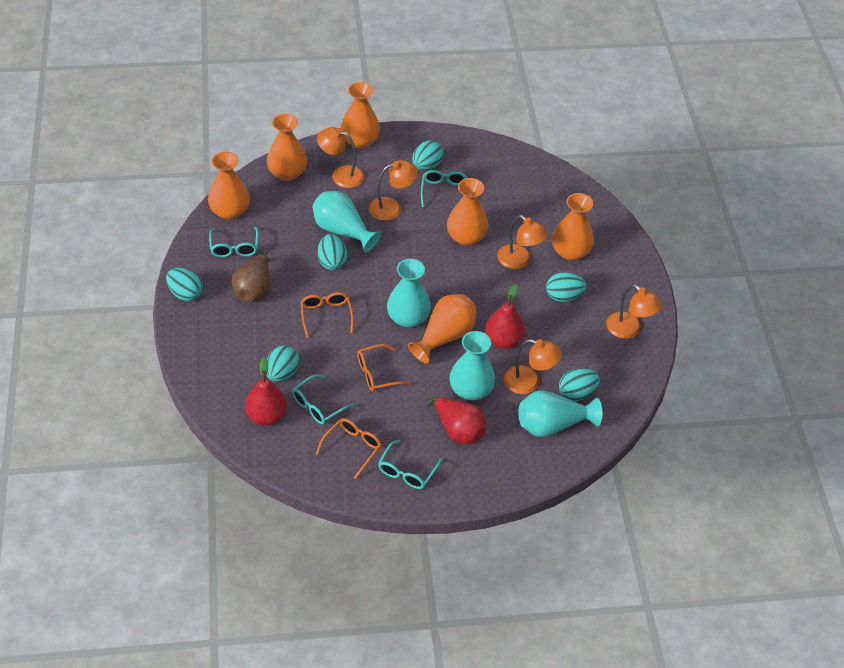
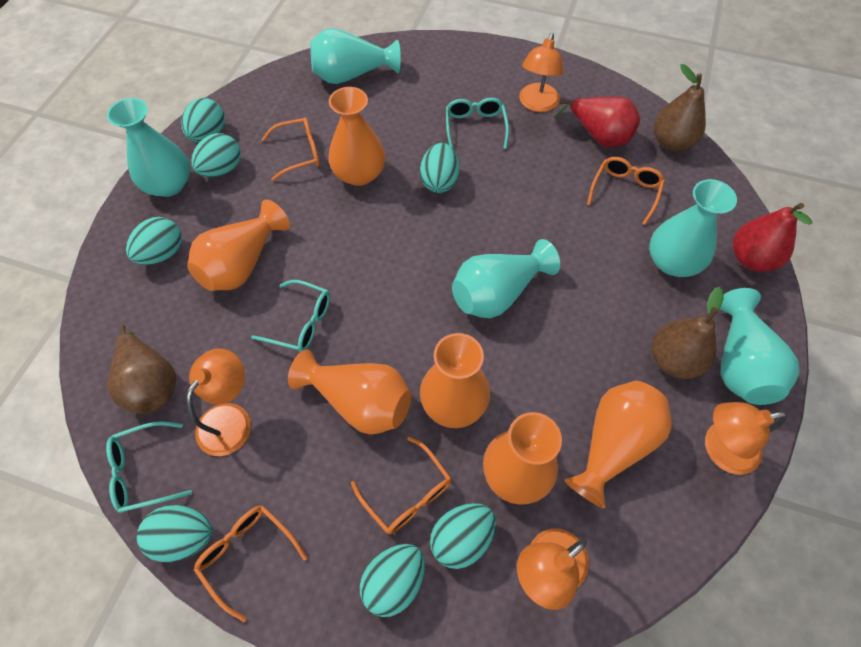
brown pear: [231,250,270,302] = 1 -> [107,325,176,414] [652,287,724,379] [654,64,706,151] = 3
orange glasses: [301,292,354,338] [316,418,382,479] [357,344,411,391] = 3 -> [194,505,308,622] [261,117,320,181] [351,437,452,534] [587,157,665,225] = 4
orange lamp: [317,127,364,188] [369,160,418,221] [497,215,548,269] [504,339,562,394] [606,284,662,339] = 5 -> [186,348,251,456] [517,528,589,610] [519,33,563,112] [705,402,787,475] = 4
red pear: [245,357,287,426] [425,394,487,444] [485,284,525,349] = 3 -> [555,97,640,147] [733,203,813,272] = 2
turquoise egg: [166,268,203,301] [267,345,299,382] [317,234,347,270] [412,140,444,171] [546,272,587,302] [559,368,600,401] = 6 -> [126,217,182,265] [137,505,212,562] [181,98,225,142] [191,133,241,177] [360,544,425,617] [420,143,460,193] [430,503,496,569] = 7
turquoise glasses: [209,227,259,257] [292,375,355,424] [378,440,442,489] [421,170,468,207] = 4 -> [106,421,192,513] [251,280,330,352] [446,98,509,149] = 3
turquoise vase: [312,191,381,253] [387,259,431,327] [450,331,495,400] [518,390,602,437] = 4 -> [107,98,190,197] [310,28,401,84] [452,239,560,318] [649,179,737,277] [720,288,800,405] = 5

